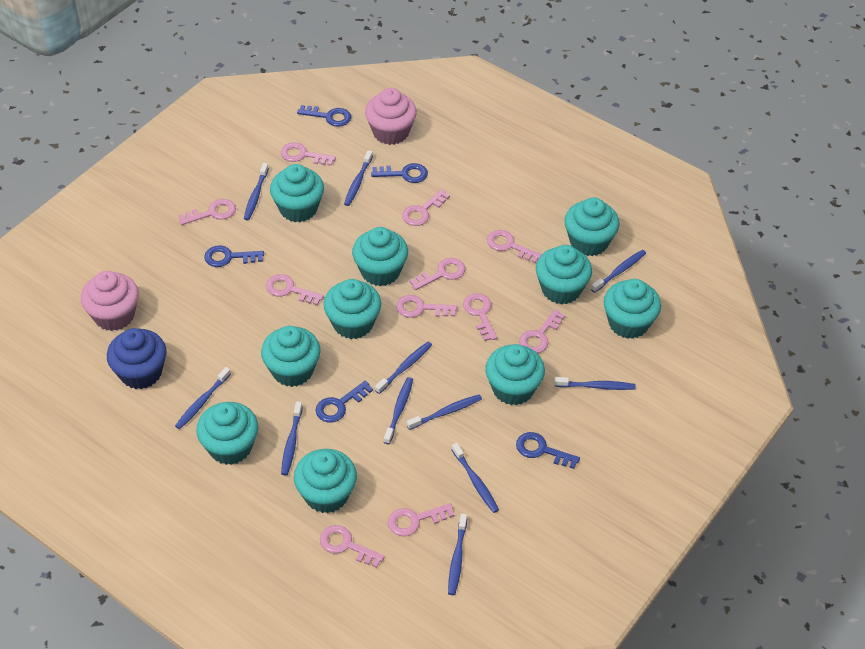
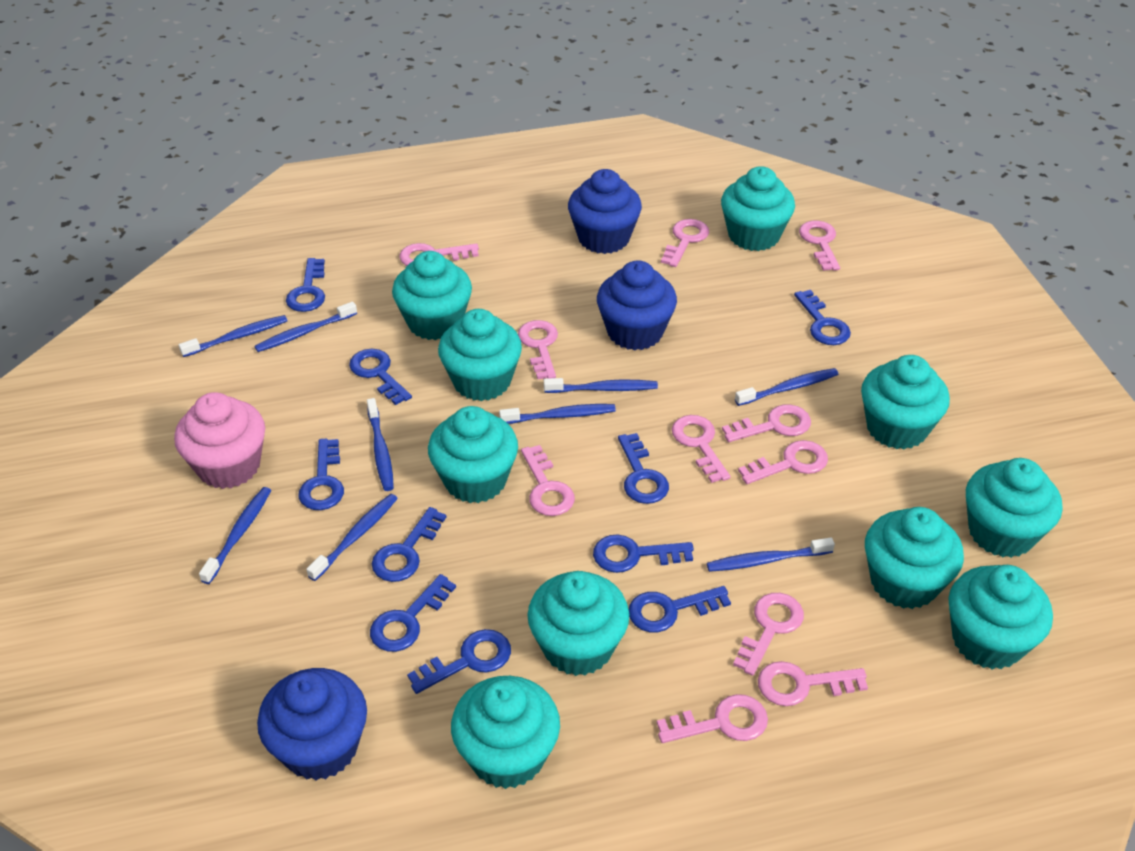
blue cupcake: [107,328,167,389] = 1 -> [257,668,367,780] [568,169,642,254] [597,260,677,350] = 3
blue key: [204,245,264,267] [297,105,351,127] [315,381,373,423] [371,163,428,183] [516,432,580,469] = 5 -> [286,258,325,312] [298,439,344,510] [349,349,412,405] [370,574,456,652] [372,507,446,582] [407,629,511,694] [593,534,694,573] [618,433,669,504] [629,586,731,633] [794,290,851,345] = 10
blue toothbrush: [175,367,231,429] [244,163,269,221] [281,401,303,475] [344,150,373,206] [375,342,432,394] [384,377,413,444] [407,394,482,430] [448,514,467,595] [452,443,499,513] [554,377,636,390] [591,250,646,293] = 11 -> [179,315,288,357] [199,487,271,584] [254,301,357,352] [306,494,398,581] [367,398,394,491] [499,404,616,424] [544,378,658,393] [707,538,835,572] [735,368,838,406] = 9
pink cupcake: [81,271,139,331] [365,88,417,145] = 2 -> [174,392,265,489] = 1

